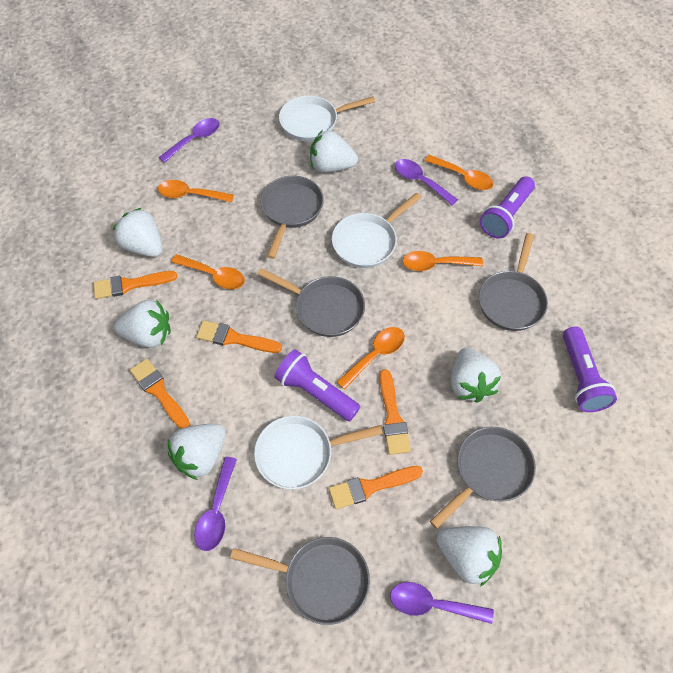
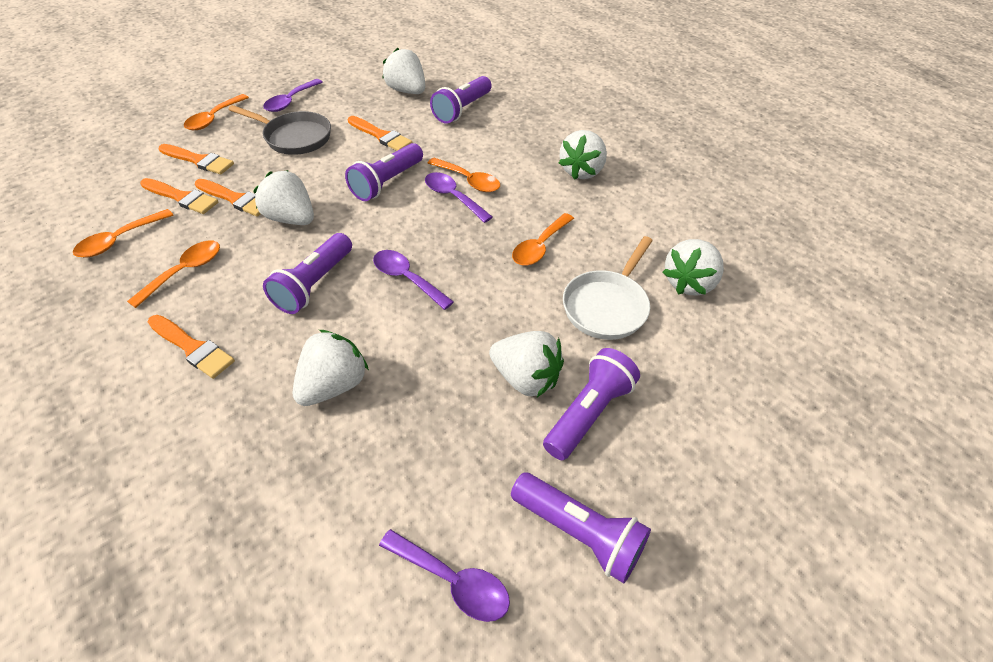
grey pan: [230,537,370,625] [257,268,365,337] [261,176,324,259] [430,427,536,529] [479,233,548,331] = 5 -> [228,105,331,155] = 1
purple flashlight: [275,349,360,421] [480,176,535,238] [563,326,617,412] = 3 -> [263,233,352,314] [345,143,423,201] [430,76,492,124] [511,473,651,583] [543,348,640,460] = 5
white pan: [254,416,383,489] [279,96,375,141] [332,193,421,268] = 3 -> [563,236,653,340] = 1

